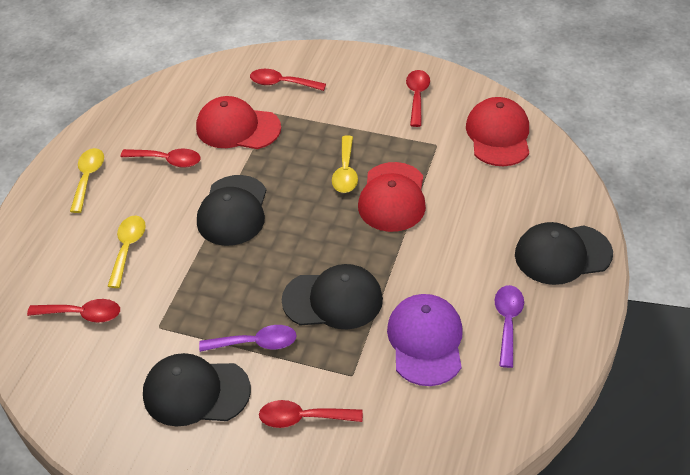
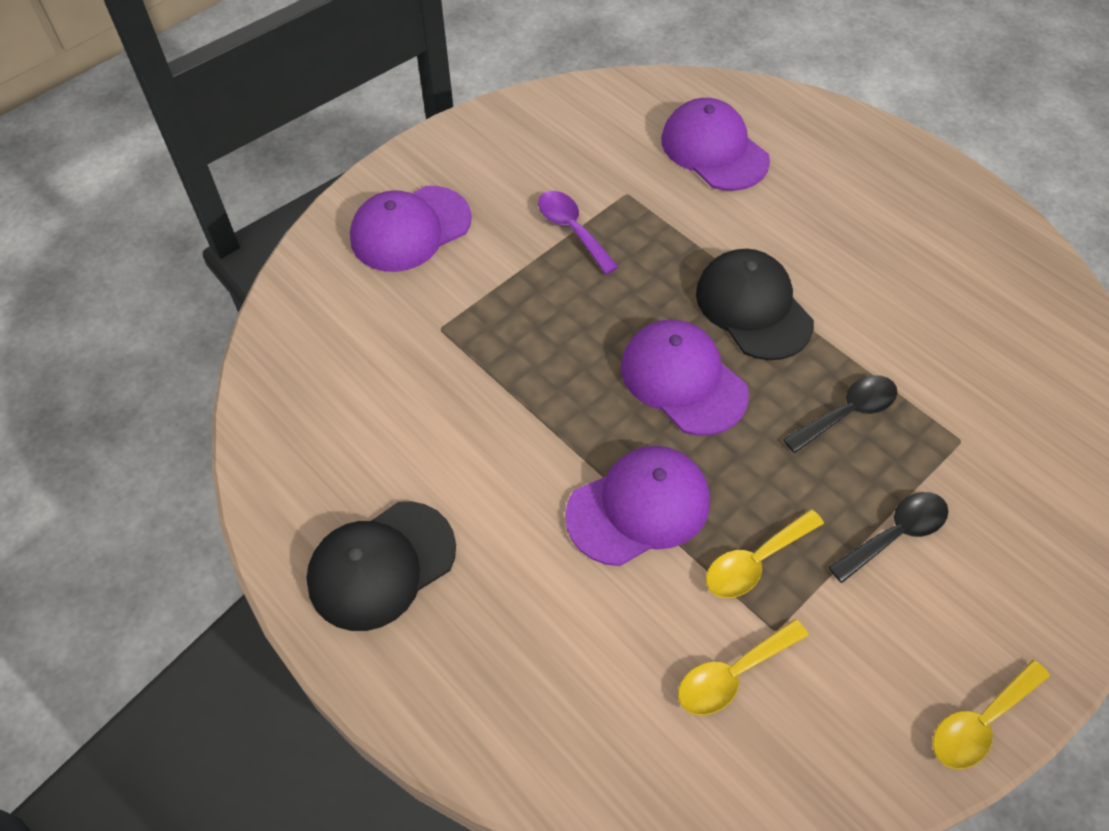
black cap: [143,353,251,427] [197,175,266,246] [282,264,383,329] [515,222,613,285] = 4 -> [306,501,456,631] [696,249,814,360] = 2
black spoon: none = 0 -> [783,375,898,453] [828,492,949,583] = 2
purple cap: [387,294,463,386] = 1 -> [350,186,472,272] [565,446,710,566] [621,320,749,436] [661,98,770,191] = 4
purple spoon: [199,325,297,352] [495,285,524,368] = 2 -> [538,191,618,275] = 1
red cap: [196,96,281,149] [358,162,426,232] [466,97,529,166] = 3 -> none = 0
red spoon: [27,299,120,322] [120,149,201,168] [250,69,326,91] [259,400,363,428] [406,70,430,127] = 5 -> none = 0

